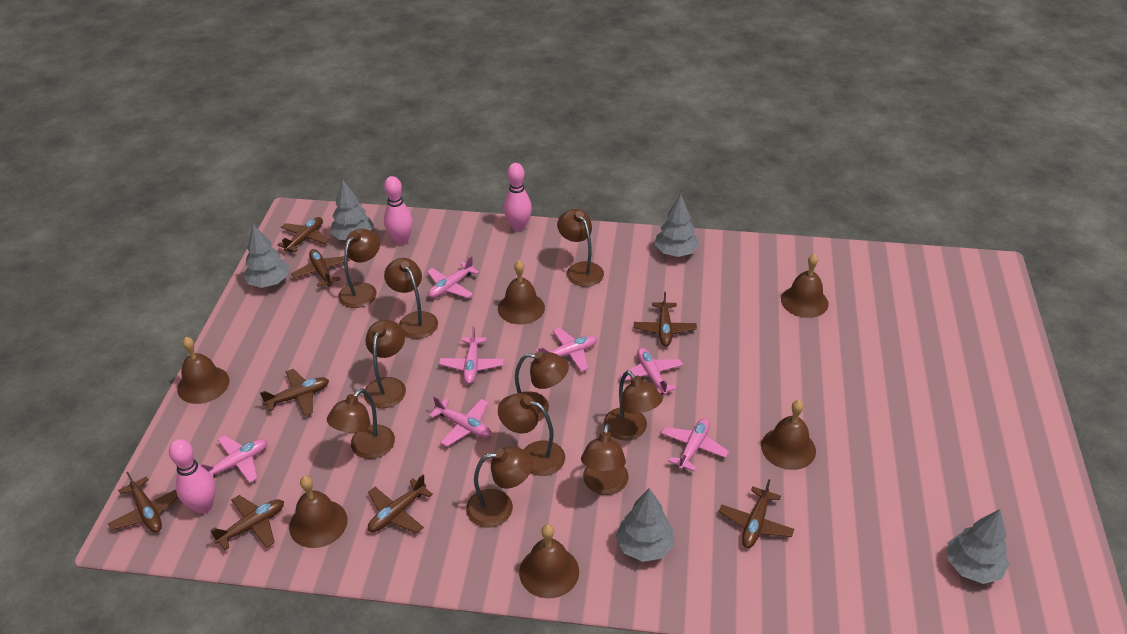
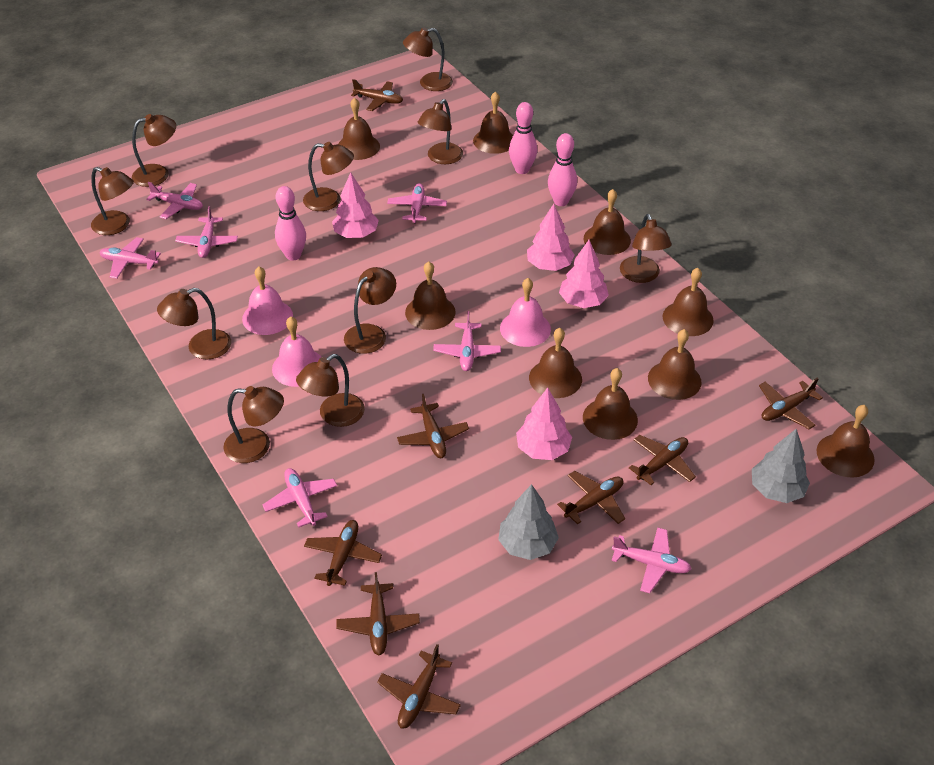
brown bell: [177,337,230,404] [289,476,347,548] [498,260,545,324] [519,524,579,599] [761,400,816,470] [781,253,829,318] = 6 -> [338,97,380,160] [405,261,456,330] [473,91,513,154] [529,328,582,398] [583,368,638,440] [584,189,631,255] [648,329,702,400] [662,268,714,336] [816,405,875,478] = 9
grey tree: [243,224,289,288] [330,180,374,240] [616,488,675,562] [655,194,699,257] [947,509,1009,584] = 5 -> [498,484,559,560] [752,429,810,503] = 2
pink bell: none = 0 -> [242,266,293,335] [272,317,321,387] [500,278,551,347] = 3
pink tree: none = 0 -> [332,172,379,238] [516,387,572,460] [527,204,575,271] [559,240,609,308] = 4

